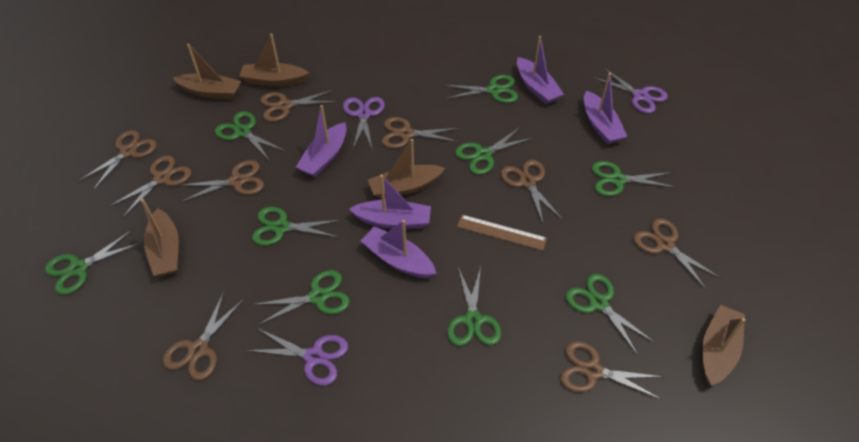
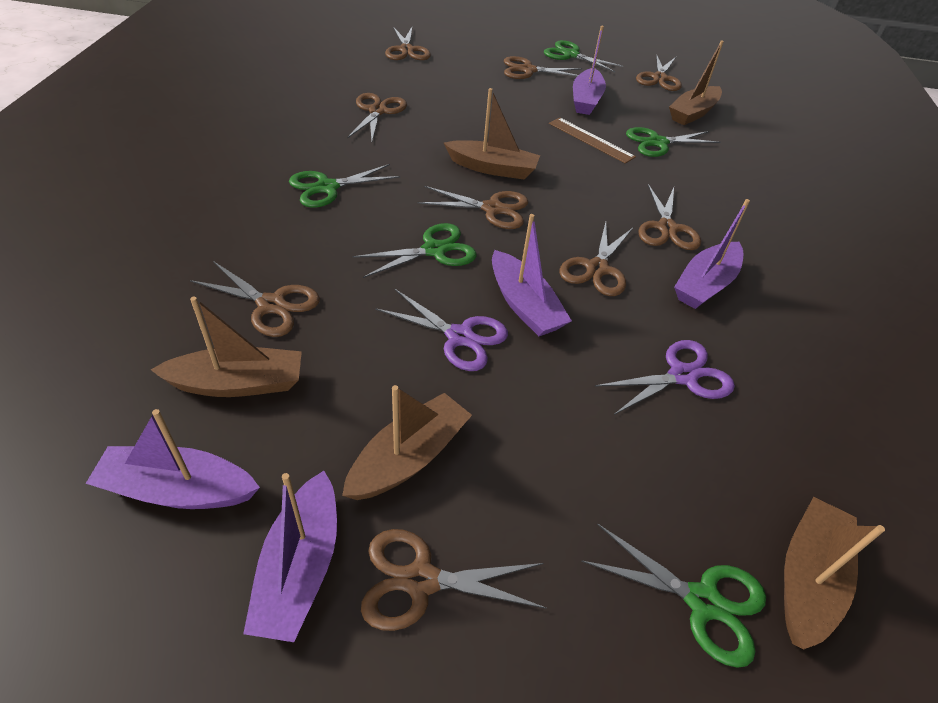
green scissors: [45,230,140,295] [215,111,285,160] [252,207,341,246] [253,270,350,325] [444,75,518,103] [447,266,501,346] [455,127,532,175] [566,274,655,355] [592,161,676,196] = 9 -> [289,164,401,208] [352,223,477,278] [544,40,623,72] [581,523,766,668] [626,127,721,157] = 5
purple scissors: [247,329,348,385] [343,97,385,149] [594,68,668,113] = 3 -> [375,288,508,371] [595,340,735,415] = 2

